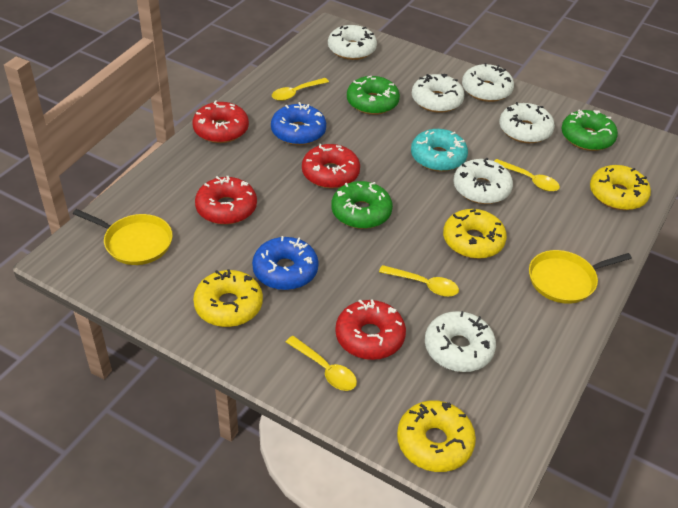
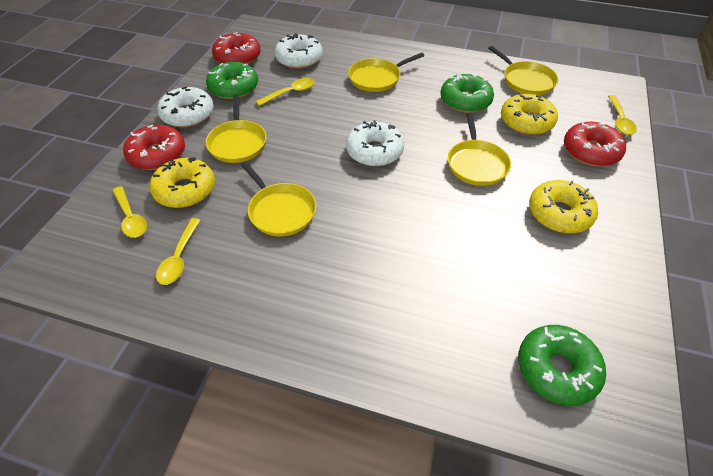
blue donut: [252,236,319,290] [271,102,326,145] = 2 -> none = 0
red donut: [192,100,249,143] [195,176,257,225] [302,144,360,189] [335,299,406,360] = 4 -> [123,125,185,170] [212,32,261,64] [564,121,626,167] = 3
turquoise donut: [411,129,468,172] = 1 -> none = 0
white donut: [328,25,377,60] [412,74,465,113] [425,311,496,372] [454,158,513,204] [462,63,514,102] [499,102,555,143] = 6 -> [157,87,214,127] [275,33,323,69] [346,120,404,167] = 3
yellow donut: [193,269,263,327] [397,400,476,472] [443,209,507,259] [590,165,651,210] = 4 -> [150,157,215,208] [501,92,558,135] [529,180,598,233] = 3
yellow pan: [73,209,173,265] [529,250,632,304] = 2 -> [206,95,267,163] [241,161,316,236] [348,53,424,92] [448,113,511,186] [488,46,558,95] = 5

